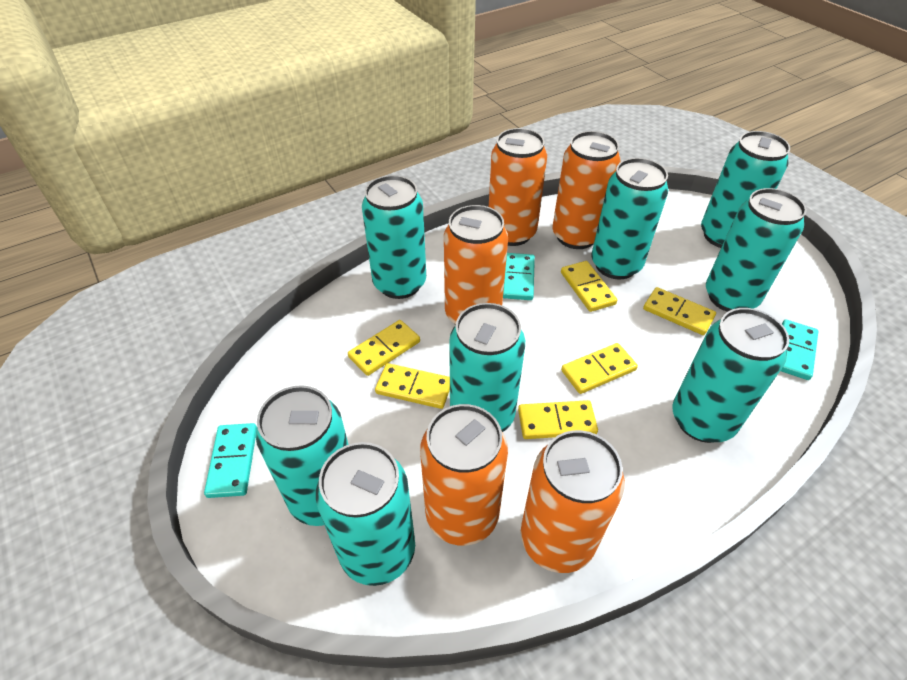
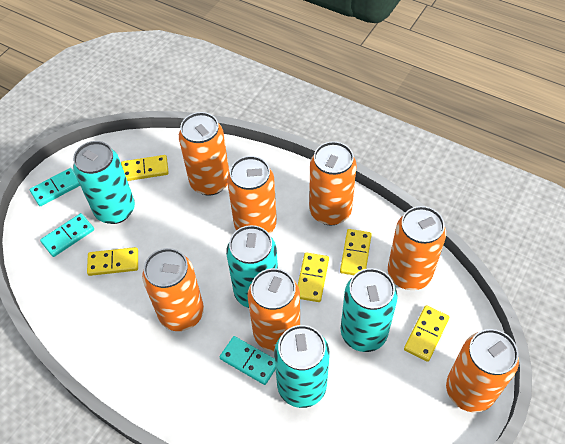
orange can: [420,404,508,546] [444,205,508,325] [489,128,547,246] [521,430,625,573] [553,131,621,249] = 5 -> [142,248,204,331] [179,112,229,196] [227,156,277,234] [247,268,300,352] [309,141,357,226] [388,206,446,290] [446,329,519,412] = 7
turquoise can: [256,385,349,526] [316,442,415,586] [362,175,426,299] [449,303,525,432] [592,158,669,280] [672,308,789,443] [701,131,790,248] [706,188,807,312] = 8 -> [73,141,135,224] [226,225,278,308] [274,325,330,408] [341,268,398,352] = 4
yellow domino: [348,320,420,376] [375,363,450,409] [518,400,598,439] [561,261,617,312] [561,343,638,394] [643,287,716,335] = 6 -> [87,247,138,276] [121,155,169,181] [298,252,329,302] [340,229,372,275] [404,305,449,362] = 5

